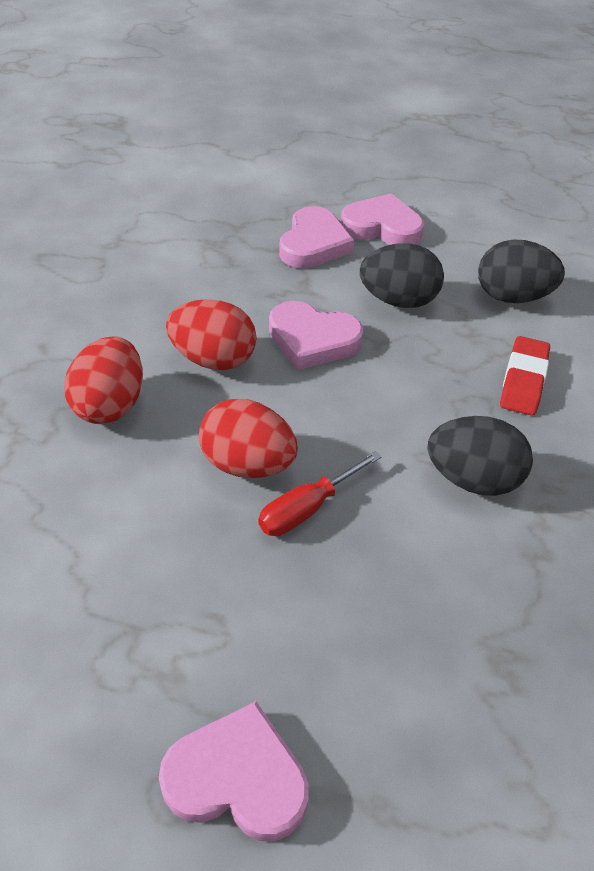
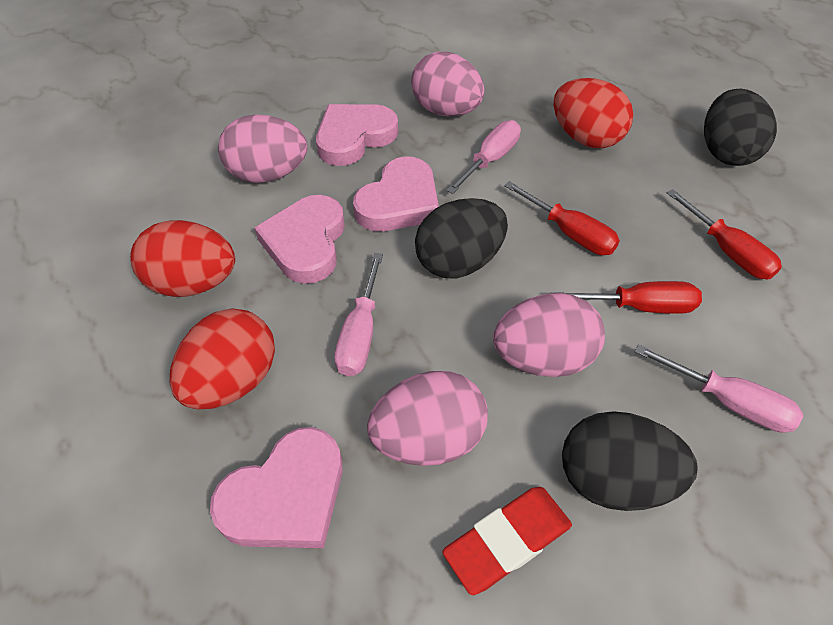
pink egg: none = 0 -> [218,115,307,183] [367,371,488,466] [411,52,484,116] [493,293,605,377] = 4
pink screwdriver: none = 0 -> [334,253,383,376] [446,120,521,194] [635,344,803,433] = 3
red screwdriver: [258,451,382,536] = 1 -> [504,181,620,255] [552,281,702,314] [667,189,782,280] = 3

